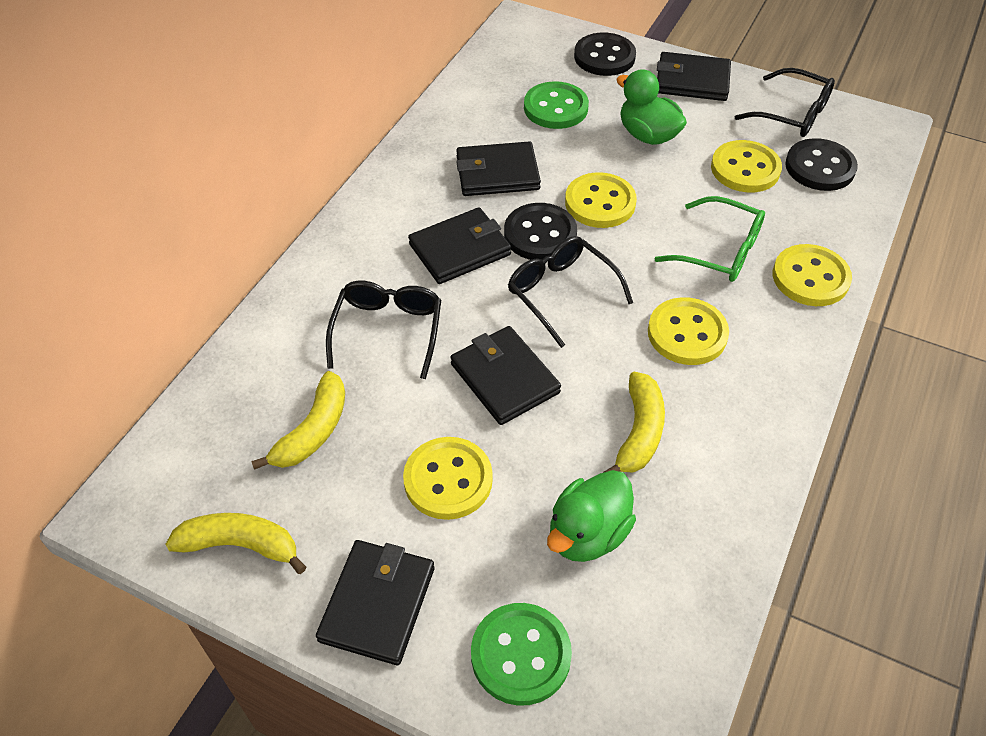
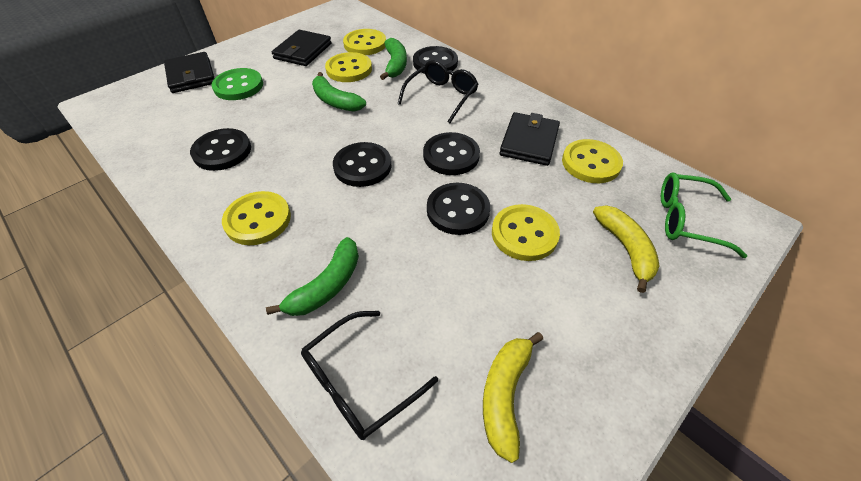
black button: [504,203,577,260] [574,33,636,76] [785,138,858,191] = 3 -> [190,128,251,171] [333,142,392,187] [413,46,458,74] [423,132,480,175] [427,183,490,235] = 5
black glasses: [326,281,441,379] [508,236,633,348] [735,68,835,137] = 3 -> [301,311,438,440] [397,60,478,123] = 2
black wallet: [316,540,435,665] [408,207,511,284] [450,326,561,425] [456,141,541,196] [657,52,731,101] = 5 -> [164,52,214,93] [272,30,332,66] [499,112,560,166] = 3
green banana: none = 0 -> [266,237,359,316] [312,72,366,112] [380,38,407,80] = 3
green button: [471,603,572,706] [524,81,589,129] = 2 -> [212,68,263,100] = 1
green duck: [547,470,636,562] [616,69,687,145] = 2 -> none = 0
yellow banana: [165,513,306,574] [251,371,345,470] [603,372,665,473] = 3 -> [483,332,543,463] [593,205,660,293] = 2

